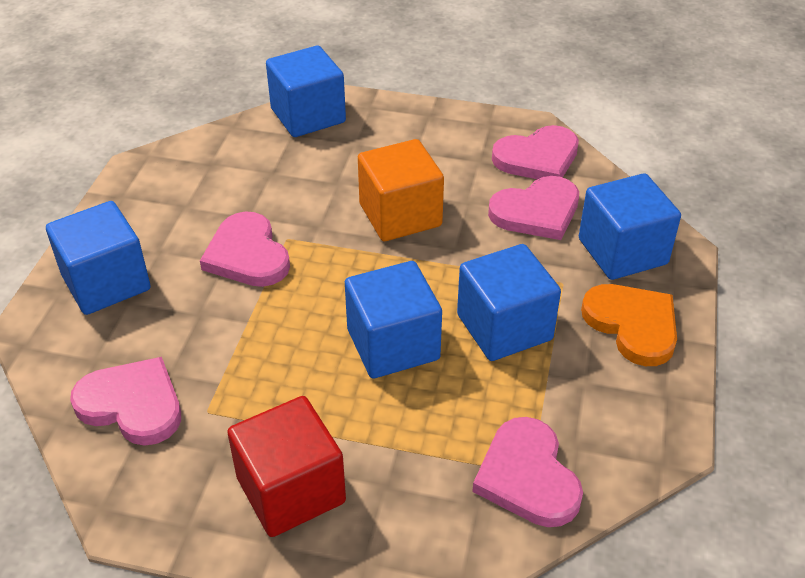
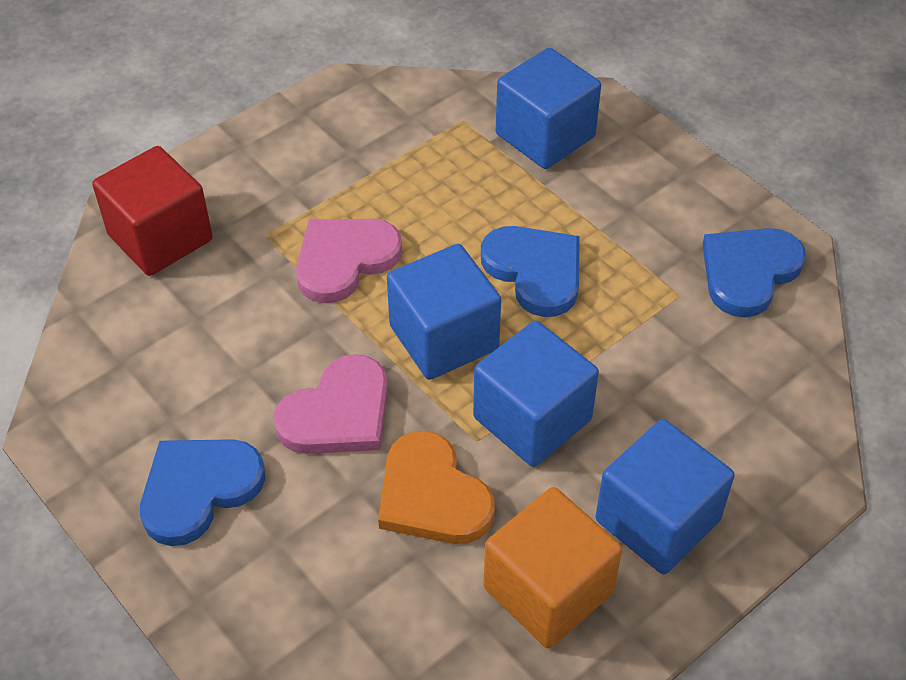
blue cube: [46,201,151,315] [266,46,346,137] [345,261,442,378] [457,244,561,361] [579,173,681,280] = 5 -> [387,244,501,380] [473,321,599,467] [496,48,601,169] [596,419,735,574] = 4
blue heart: none = 0 -> [140,439,265,546] [481,226,580,317] [702,228,806,317] = 3
pink heart: [70,357,181,446] [200,211,290,287] [472,417,583,527] [488,176,579,240] [492,125,579,179] = 5 -> [274,354,388,454] [296,219,402,303] = 2

